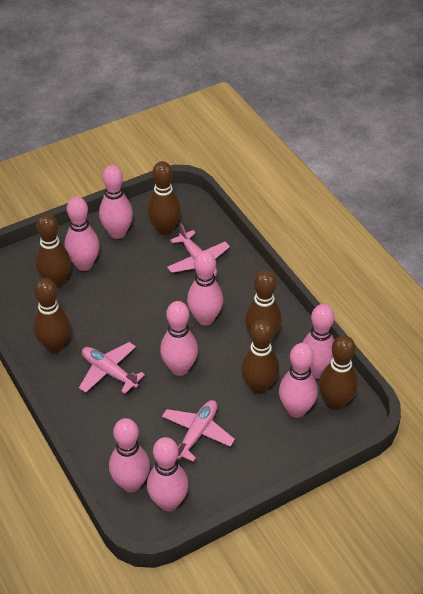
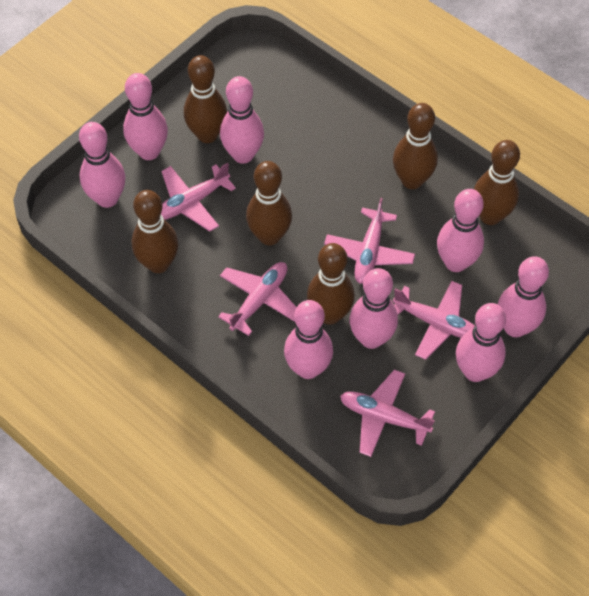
pink plane: [79,342,145,394] [162,400,235,462] [167,223,230,276] = 3 -> [161,163,236,232] [218,262,297,336] [324,198,415,284] [340,370,435,457] [392,281,475,360] = 5

